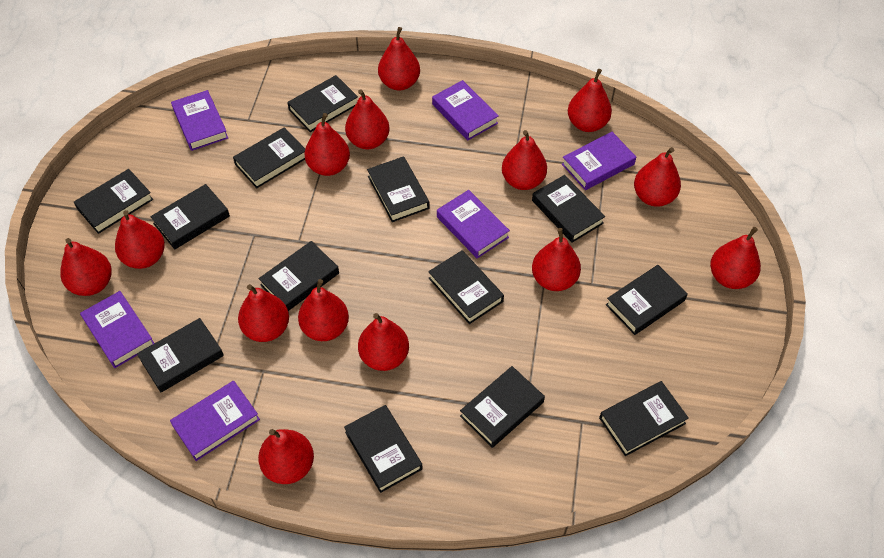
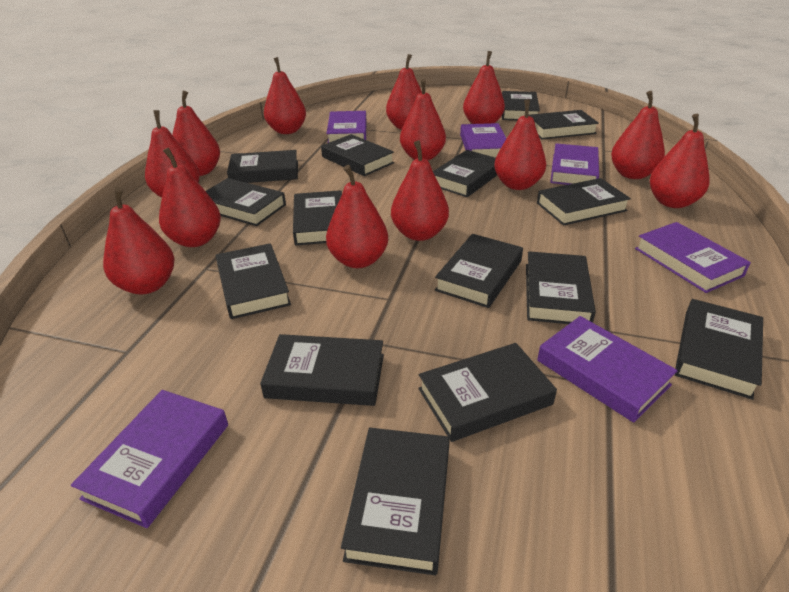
black book: [74,169,153,234] [137,318,224,392] [150,184,230,250] [233,127,305,188] [259,241,339,311] [287,75,358,132] [344,405,422,493] [367,156,429,222] [428,250,504,324] [460,366,545,448] [532,175,605,243] [599,381,689,456] [606,265,688,335] = 13 -> [206,178,286,226] [216,243,291,319] [227,150,298,183] [260,334,384,406] [293,190,342,245] [321,134,394,176] [341,428,450,575] [418,343,557,442] [433,150,497,197] [435,234,523,308] [502,91,540,120] [526,251,596,324] [528,110,599,139] [537,178,631,226] [675,299,763,400] = 15
red pear: [60,238,112,296] [115,210,165,269] [238,284,289,342] [258,429,314,484] [298,279,349,341] [305,113,350,176] [345,89,389,149] [358,313,409,371] [378,27,420,91] [502,130,547,190] [532,228,581,291] [568,69,612,132] [634,147,681,207] [710,227,761,289] = 14 -> [103,187,174,294] [145,110,200,198] [159,147,221,247] [172,91,220,176] [264,57,306,134] [326,165,388,268] [386,54,422,130] [391,140,449,241] [400,79,446,160] [463,51,505,124] [494,99,546,190] [611,91,665,179] [650,114,710,208] = 13

